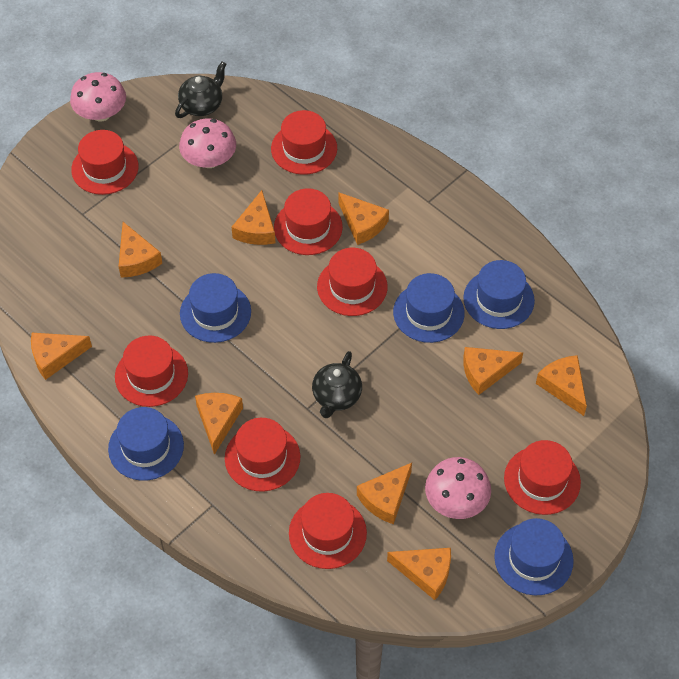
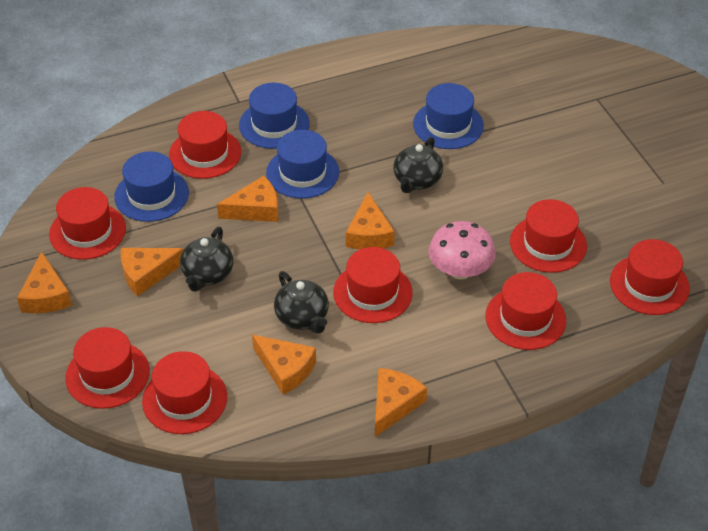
black teapot: [175,61,226,118] [312,351,362,418] = 2 -> [180,227,233,292] [274,271,329,334] [393,137,443,193] = 3
blue hat: [108,407,184,481] [180,273,251,343] [393,273,465,343] [463,260,535,329] [494,518,574,595] = 5 -> [114,151,189,222] [239,83,310,149] [266,130,339,199] [413,83,484,149] = 4
orange cheese: [31,333,92,380] [118,222,162,278] [195,393,243,455] [232,190,275,245] [339,193,389,245] [357,463,412,524] [387,548,451,600] [463,347,523,395] [536,355,587,416] = 9 -> [17,251,72,313] [121,248,184,296] [217,176,279,222] [252,335,316,395] [346,192,395,249] [375,368,427,437] = 6
pink mushroom: [70,72,126,121] [179,118,236,168] [425,457,491,519] = 3 -> [428,221,496,280] = 1

